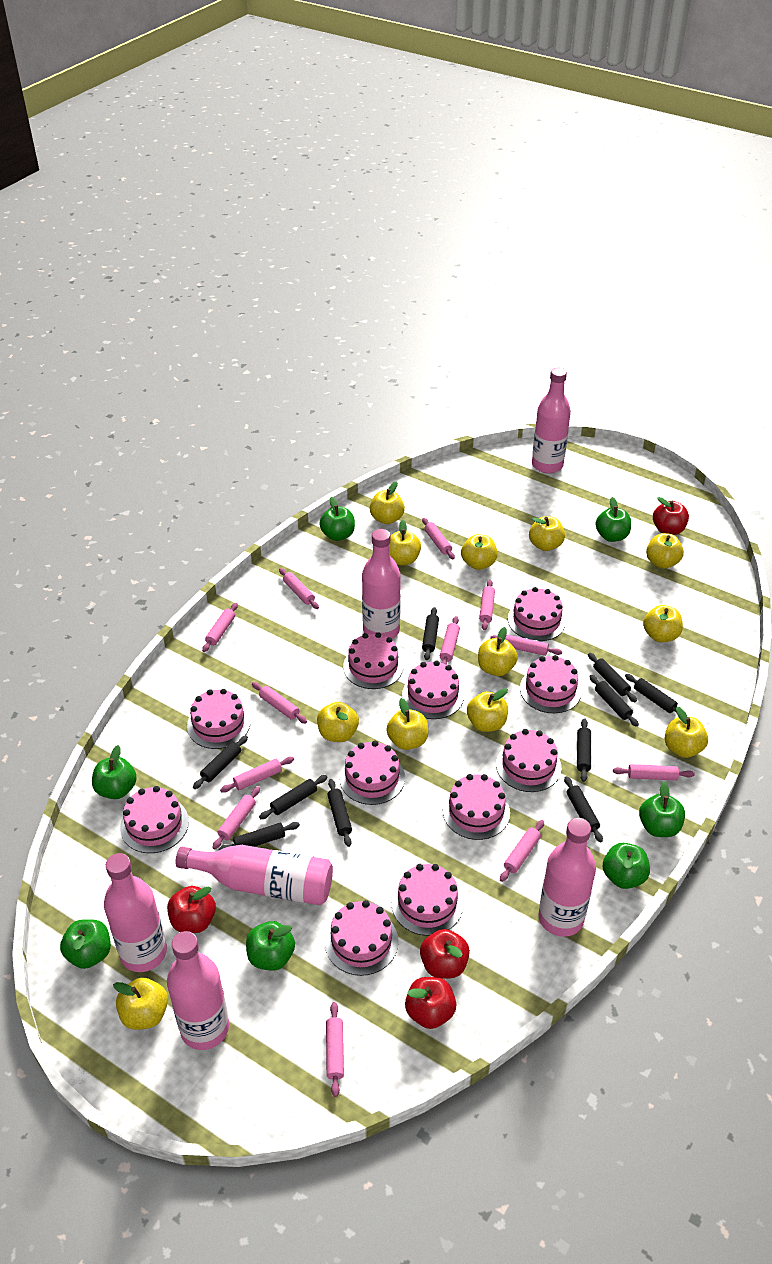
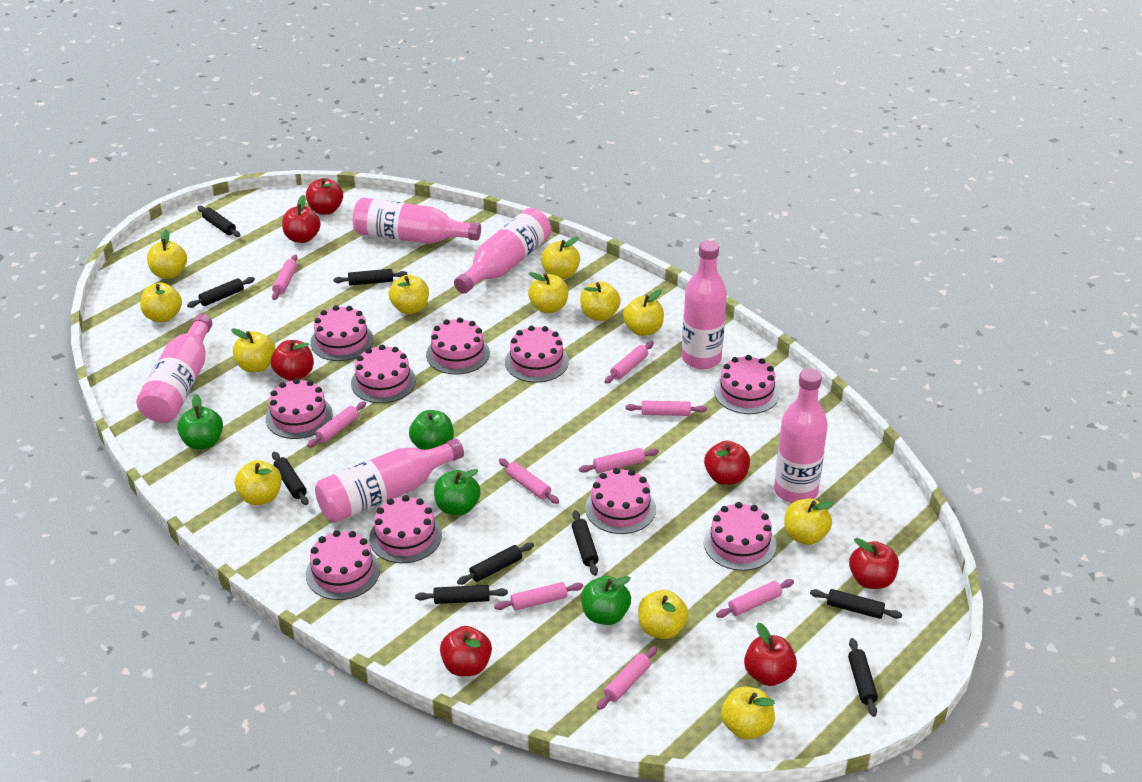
black rolling pin: [193,736,248,789] [218,822,300,850] [259,775,328,819] [327,779,352,847] [422,607,439,660] [564,776,603,843] [577,718,591,782] [588,653,637,702] [589,675,639,727] [625,674,687,715] = 10 -> [187,277,255,308] [198,206,241,237] [272,452,309,505] [333,269,407,286] [415,585,508,604] [457,542,534,585] [572,510,599,576] [810,589,902,619] [848,638,878,717] = 9
green apple: [60,919,111,969] [92,745,137,799] [246,921,295,971] [319,496,355,541] [596,497,631,542] [603,843,650,889] [639,782,685,837] = 7 -> [177,394,223,450] [409,410,454,450] [434,469,481,515] [581,576,631,625] = 4
pink cake: [120,786,189,853] [187,689,250,749] [325,900,398,976] [339,741,405,805] [343,632,403,689] [392,864,463,936] [402,660,464,719] [443,774,510,840] [496,729,561,792] [508,587,566,641] [520,655,582,713] = 11 -> [265,378,333,439] [306,530,380,600] [310,305,374,361] [351,345,416,403] [369,495,442,563] [426,318,490,375] [505,325,569,383] [585,468,656,534] [704,502,776,571] [714,355,780,414] = 10
pink rolling pin: [202,603,238,652] [212,786,260,850] [220,757,294,793] [252,682,307,723] [279,568,319,609] [326,1002,344,1097] [422,518,455,559] [440,616,460,665] [479,580,495,630] [490,634,562,656] [500,820,544,882] [613,764,695,781] = 12 -> [272,254,298,300] [307,401,366,448] [494,582,583,610] [499,458,559,504] [579,448,659,473] [597,646,657,710] [605,341,654,384] [625,401,707,416] [716,579,794,618] = 9
red apple: [167,886,216,933] [405,977,456,1029] [420,929,470,979] [653,497,689,535] = 4 -> [271,340,314,381] [282,195,321,243] [306,178,343,215] [440,626,492,676] [704,441,750,485] [744,623,797,686] [849,538,899,589] = 7

